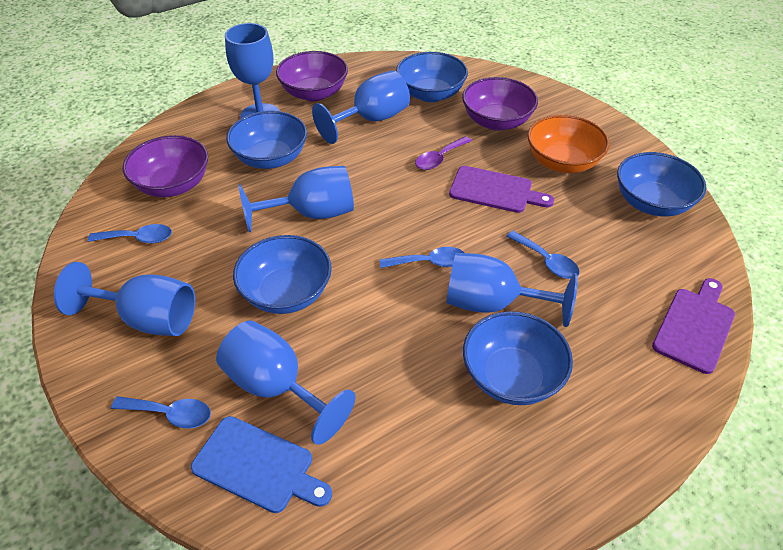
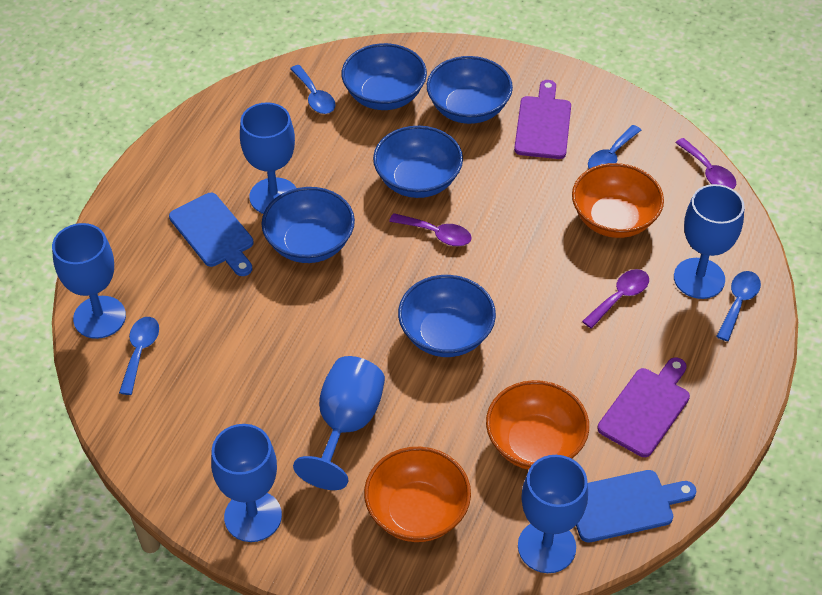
blue cutting board: [191,416,332,513] = 1 -> [169,193,254,276] [576,470,696,543] = 2
orange bowl: [527,115,610,173] = 1 -> [364,447,471,542] [486,380,589,470] [572,163,664,238] = 3
purple bowl: [123,135,208,197] [276,51,348,101] [462,77,538,131] = 3 -> none = 0
purple spoon: [415,136,472,170] = 1 -> [389,213,472,246] [582,269,649,329] [675,138,736,189] = 3

